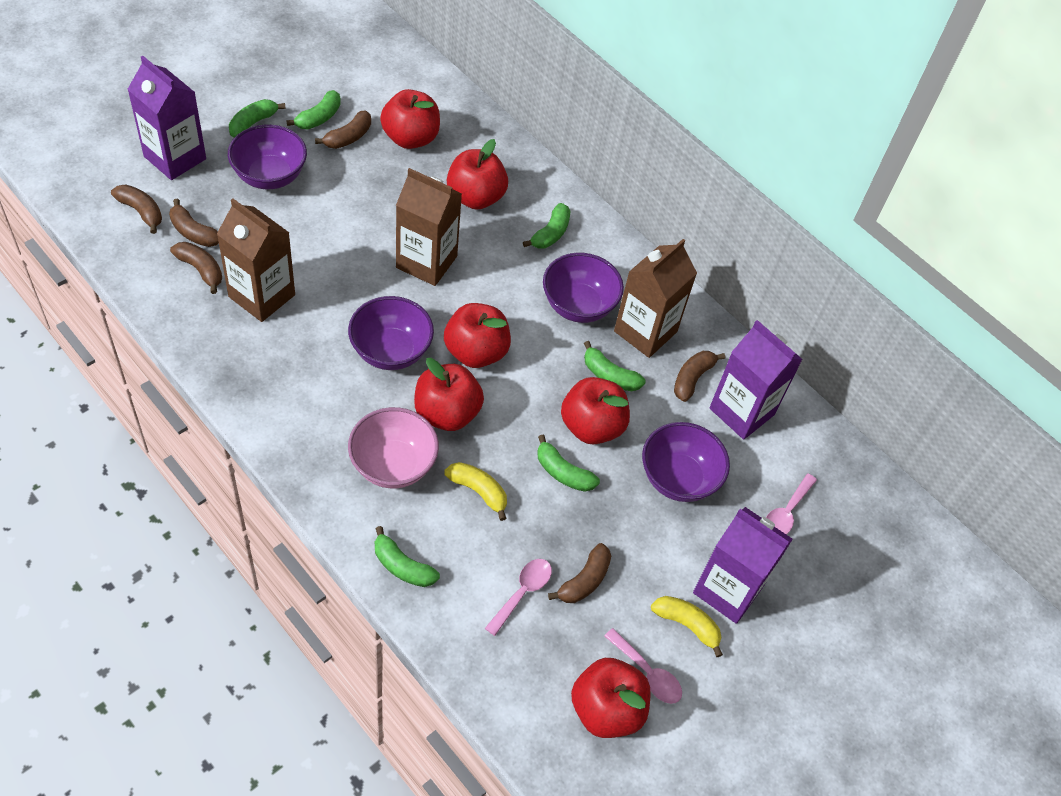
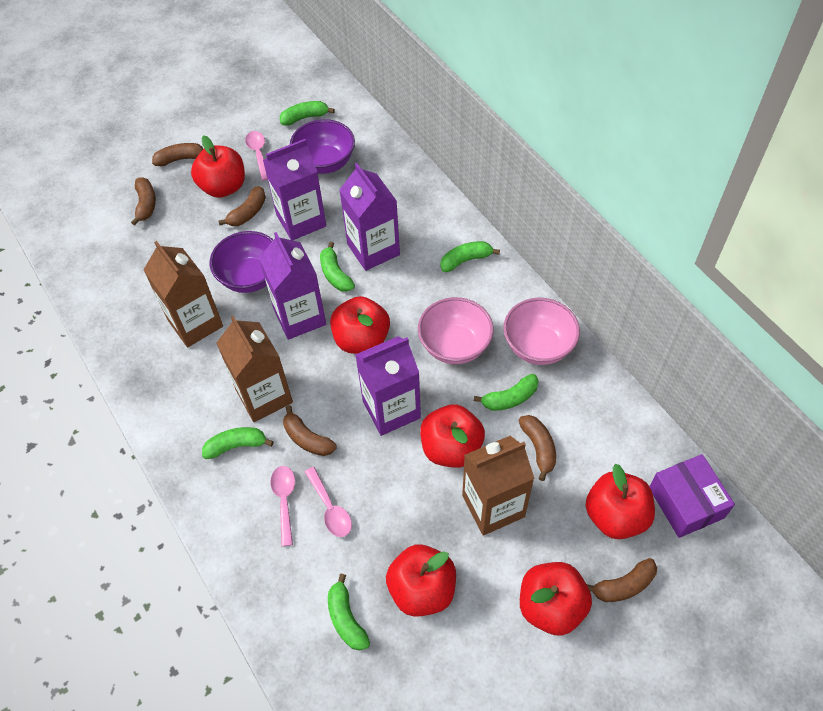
pink bowl: [348,407,439,488] = 1 -> [418,297,494,364] [503,298,580,365] = 2
purple bowl: [228,125,307,189] [348,296,434,370] [543,253,624,323] [642,422,730,502] = 4 -> [210,231,273,293] [290,119,355,174] = 2
purple box: none = 0 -> [649,454,735,538] = 1
purple carton: [128,56,206,180] [693,507,793,624] [710,320,803,440] = 3 -> [259,232,326,340] [263,139,326,241] [339,163,400,271] [355,336,421,436] = 4
yellow banana: [444,462,507,521] [651,596,723,657] = 2 -> none = 0

